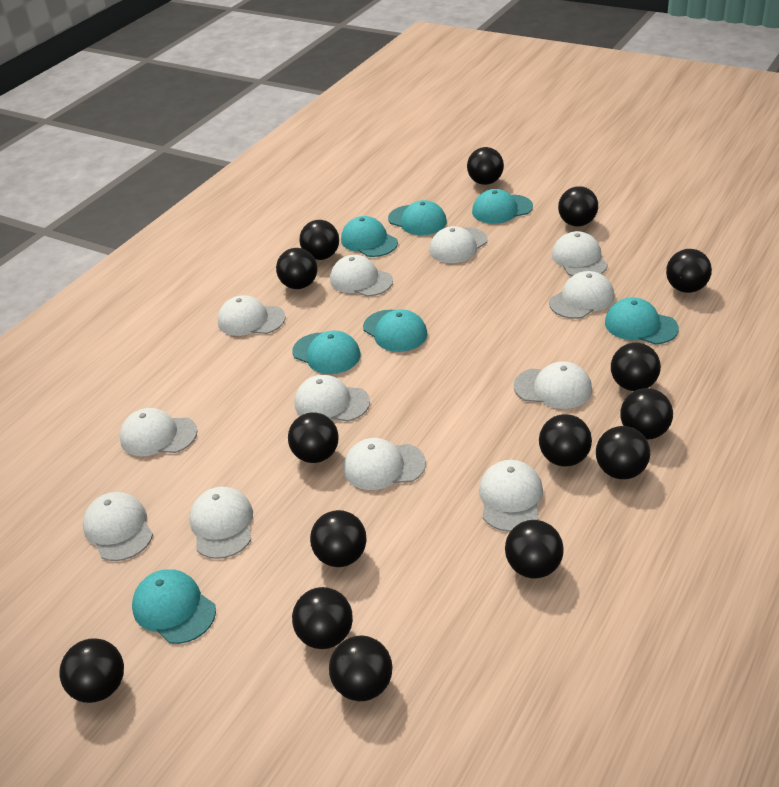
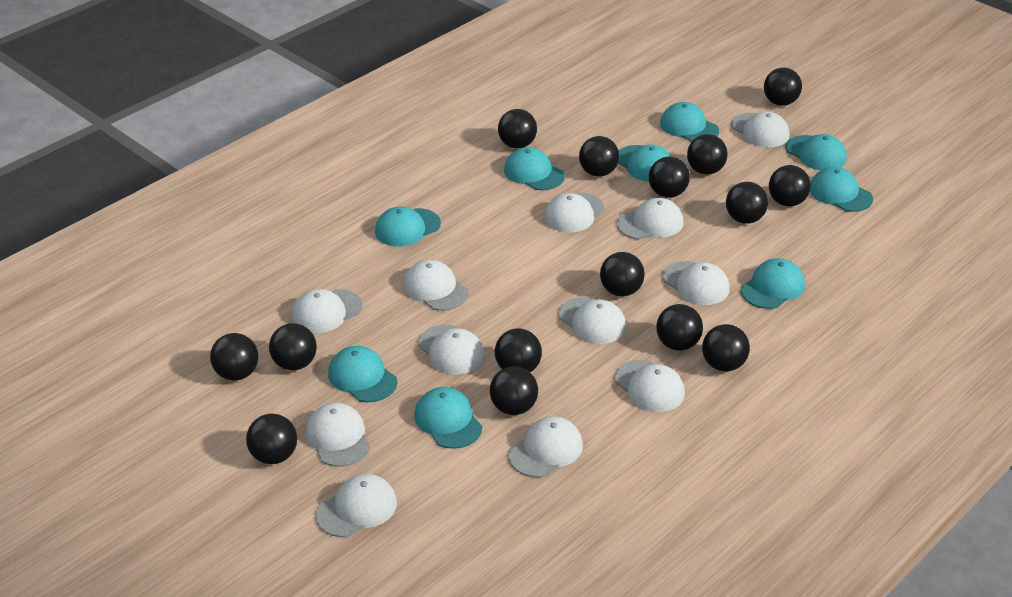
turquoise cap: [132,569,216,644] [292,331,360,374] [341,216,398,257] [363,309,428,352] [388,200,447,235] [472,189,533,224] [605,298,679,344] = 7 -> [328,346,397,402] [375,206,441,247] [414,387,482,449] [504,147,565,190] [618,144,672,182] [660,102,719,142] [741,258,805,309] [786,134,846,170] [810,167,873,212] = 9

